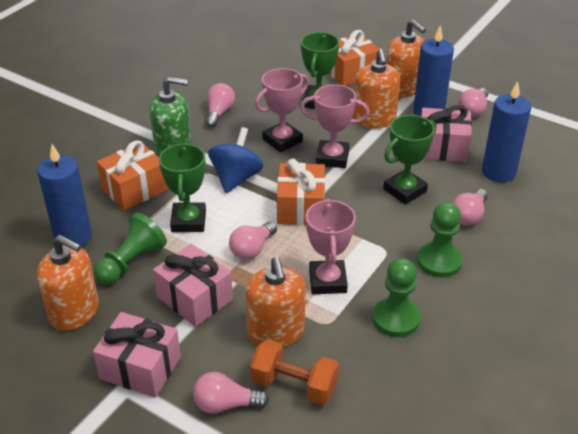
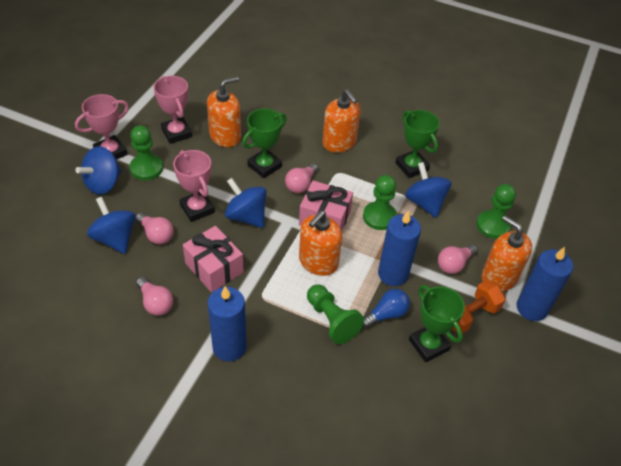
blue light bulb: none = 0 -> [363,289,410,328] = 1
blue spinning top: [208,127,264,193] = 1 -> [75,146,122,195] [87,197,136,254] [225,178,267,228] [405,162,452,218] = 4
green pawn: [94,213,167,284] [372,258,421,337] [417,202,462,278] = 3 -> [130,125,163,180] [307,285,364,344] [363,175,397,230] [476,184,516,239] = 4
green soap dispenser: [150,76,192,157] = 1 -> none = 0
orange gift: [97,140,168,210] [277,159,325,225] [328,30,379,86] = 3 -> none = 0
pink gift: [93,312,181,397] [153,244,233,327] [421,105,472,162] = 3 -> [183,226,244,292] [299,181,353,231] = 2
pink light bulb: [193,372,269,414] [206,83,235,127] [229,221,277,260] [452,189,488,226] [458,88,488,117] = 5 -> [136,212,173,245] [136,277,173,316] [285,163,318,193] [438,244,478,274] = 4

